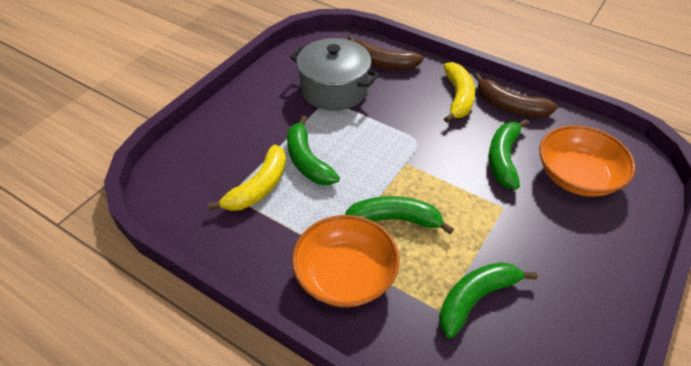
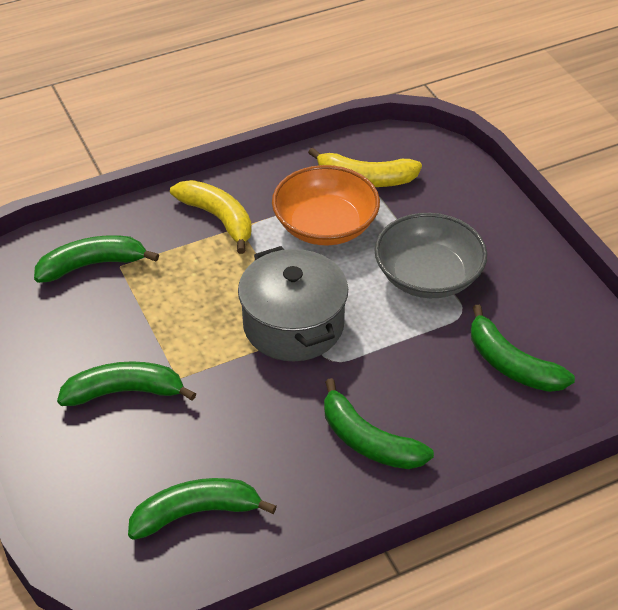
brown banana: [348,35,424,69] [474,73,558,117] = 2 -> none = 0
green banana: [287,115,340,185] [345,196,454,234] [439,262,538,338] [489,119,529,190] = 4 -> [34,235,159,283] [57,361,196,406] [128,478,277,540] [324,378,434,469] [471,305,575,392] = 5
grey bowl: none = 0 -> [374,213,487,298] = 1
orange bowl: [292,215,400,307] [539,125,636,196] = 2 -> [272,165,380,246] = 1

